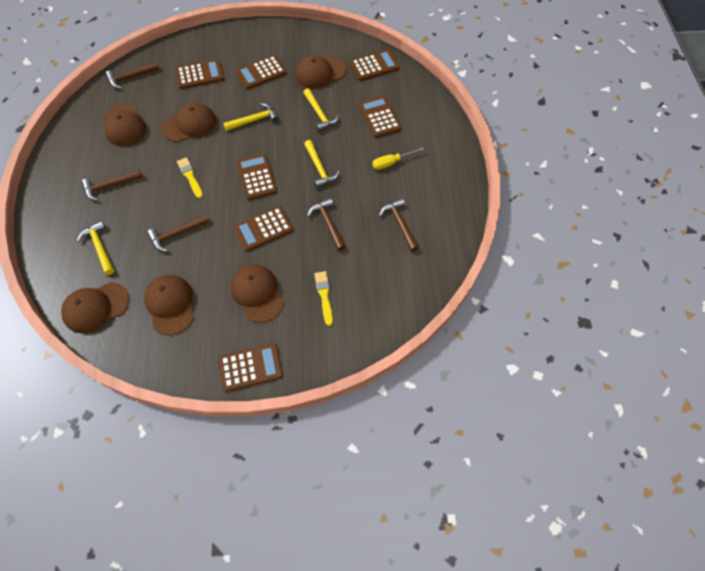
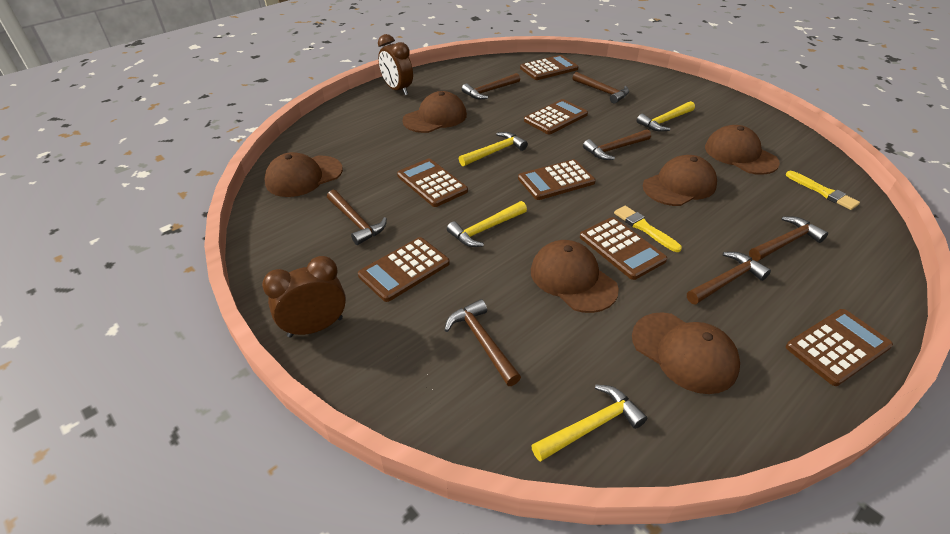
brown clock: none = 0 -> [262,256,346,337] [378,34,413,95] = 2
brown hammer: [82,169,142,201] [105,62,159,89] [147,214,209,252] [307,198,346,251] [379,198,419,252] = 5 -> [327,190,387,245] [445,299,521,386] [462,73,520,99] [573,72,629,104] [583,129,651,160] [687,252,771,305] [749,216,828,261] = 7
yellow screwdriver: [372,147,424,170] = 1 -> none = 0

